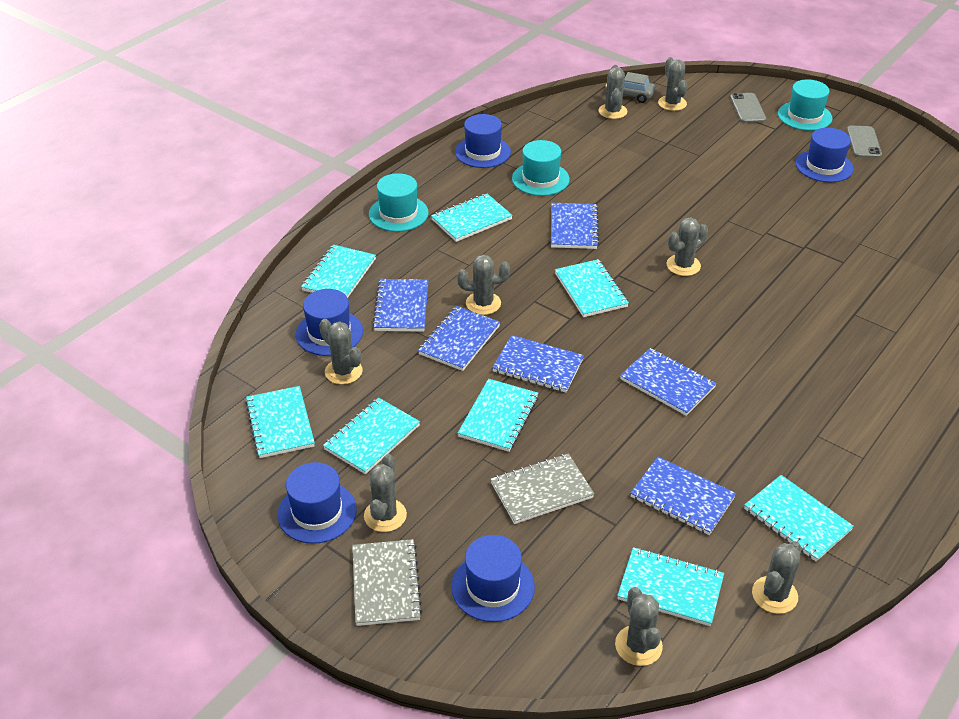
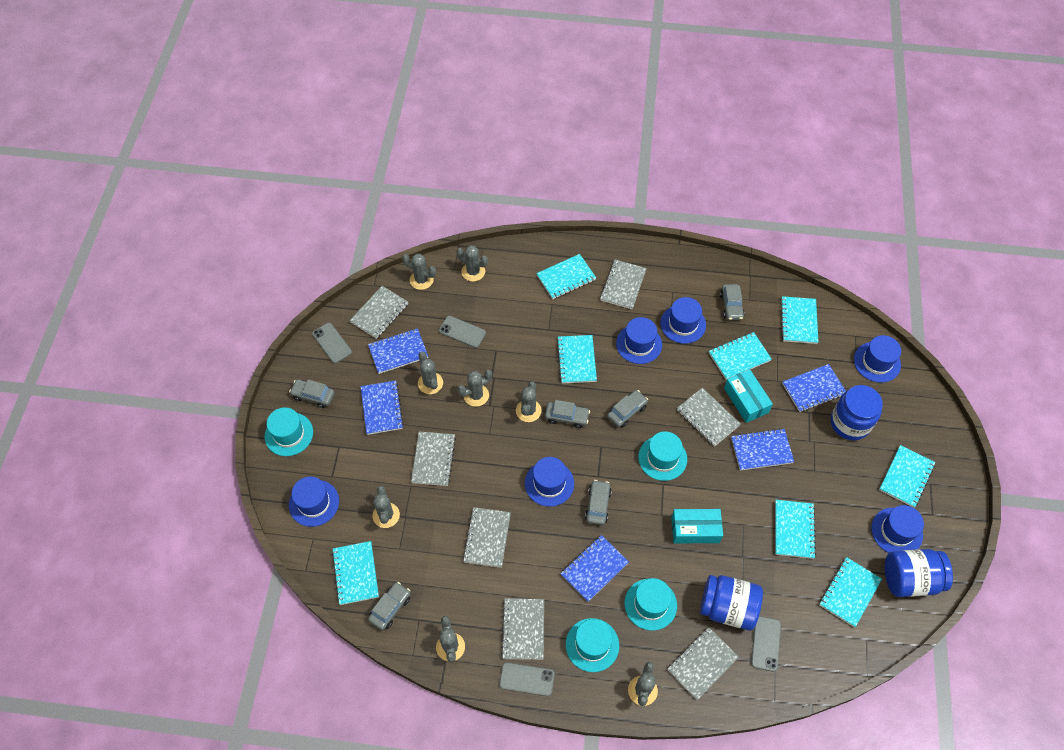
blue hat: [278,462,357,544] [295,289,363,356] [451,535,535,622] [455,114,511,168] [796,128,854,182] = 5 -> [289,477,339,527] [525,457,574,507] [616,317,662,364] [660,297,706,344] [854,335,901,383] [871,505,924,553] = 6
blue jar: none = 0 -> [700,575,763,630] [831,385,883,440] [885,549,953,597] = 3
blue notebook: [372,279,429,332] [418,306,500,371] [492,335,584,393] [551,203,599,249] [620,348,717,416] [631,457,736,535] = 6 -> [360,380,404,435] [368,328,428,374] [560,535,629,602] [731,429,794,470] [782,364,846,412] = 5
grey car: [606,72,655,103] = 1 -> [289,379,335,408] [368,582,411,630] [545,400,590,428] [585,480,612,525] [607,390,648,428] [720,284,745,320] = 6
grey notebook: [352,539,423,626] [491,453,594,524] = 2 -> [349,286,408,339] [411,431,456,486] [463,507,511,568] [501,598,544,660] [600,260,647,309] [668,627,739,700] [677,388,741,446] = 7
grey phone: [730,93,766,123] [847,126,882,158] = 2 -> [312,323,352,363] [439,316,486,348] [499,662,555,696] [751,616,781,672] = 4
turquoise box: none = 0 -> [671,509,723,543] [724,369,773,423] = 2
turquoise hat: [369,173,429,232] [512,140,570,196] [778,79,833,131] = 3 -> [265,407,313,456] [566,618,619,672] [625,578,677,631] [638,432,687,481] = 4

